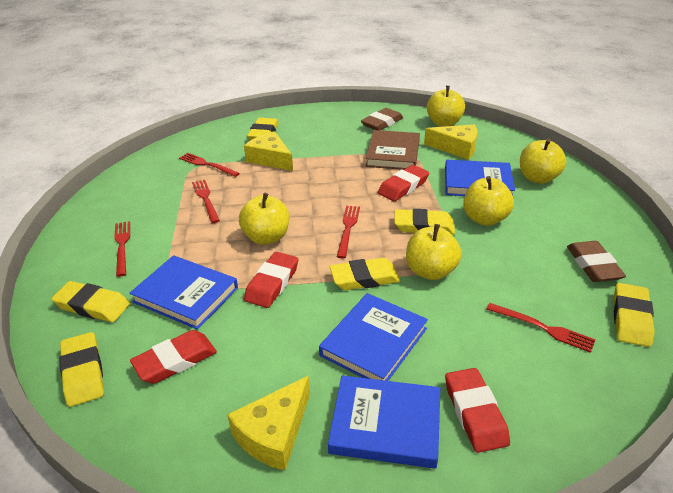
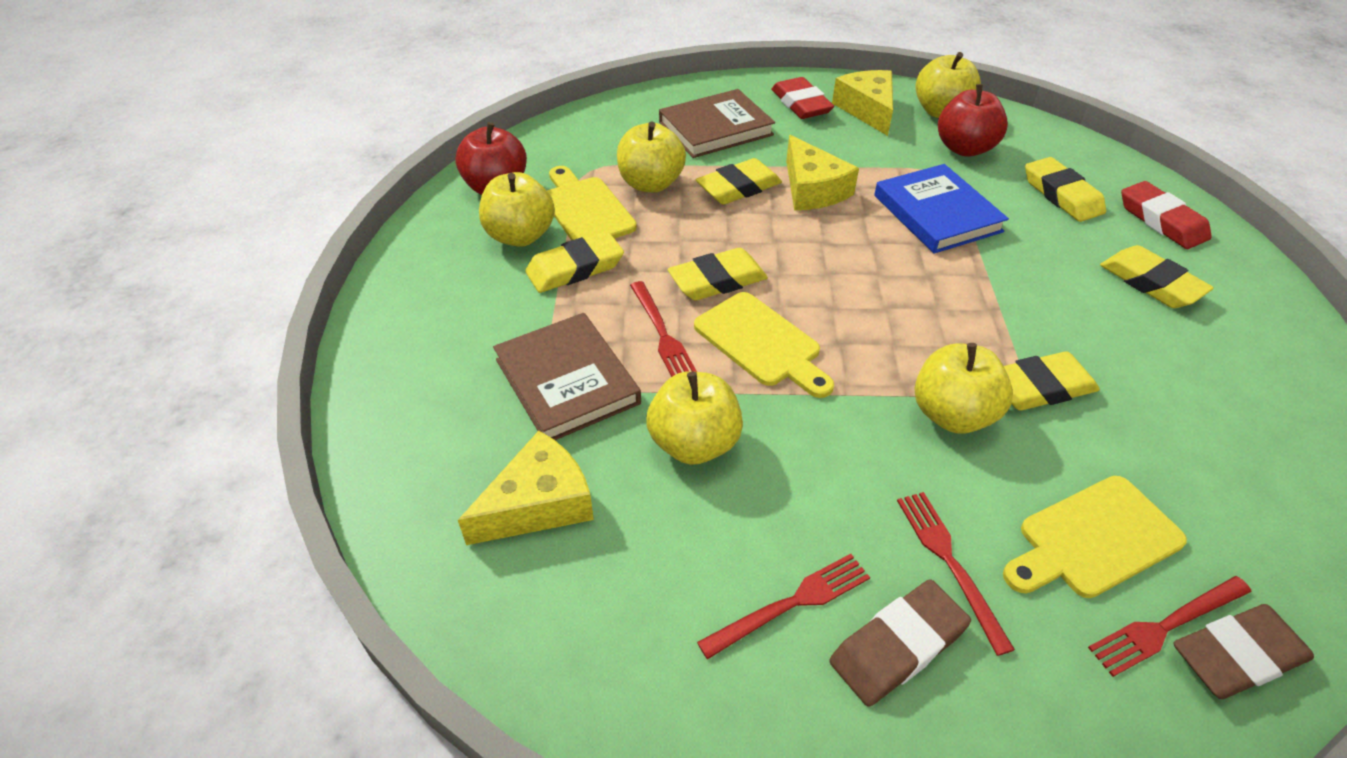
blue book: [129,255,238,330] [319,293,428,381] [328,375,440,469] [445,160,515,196] = 4 -> [874,164,1009,254] = 1
brown book: [366,130,420,170] = 1 -> [493,313,641,440] [659,89,775,158] = 2
red apple: none = 0 -> [455,122,527,195] [938,84,1008,157] = 2
red eraser: [130,330,217,383] [244,252,298,308] [378,165,429,201] [445,368,510,453] = 4 -> [771,77,834,119] [1121,181,1212,249] = 2
red fork: [114,221,130,277] [179,153,240,177] [192,180,220,223] [337,206,360,259] [486,303,595,353] = 5 -> [630,281,697,377] [697,554,870,659] [897,492,1015,656] [1088,576,1252,677] = 4
yellow cutting board: none = 0 -> [547,166,637,240] [694,292,834,398] [1003,476,1187,598] = 3

